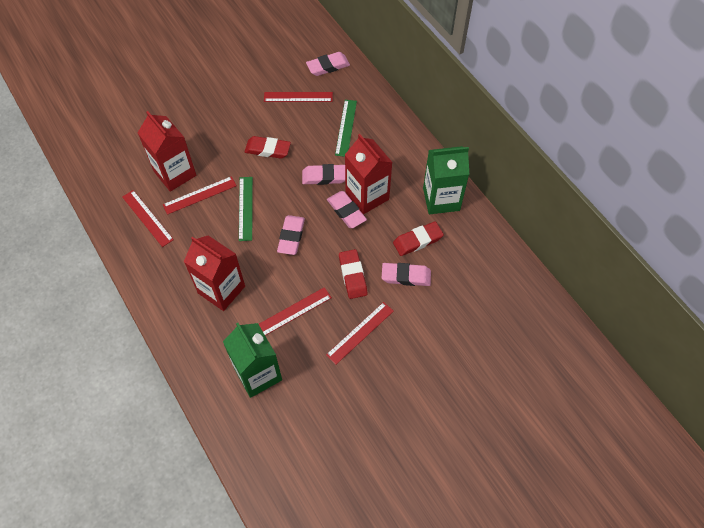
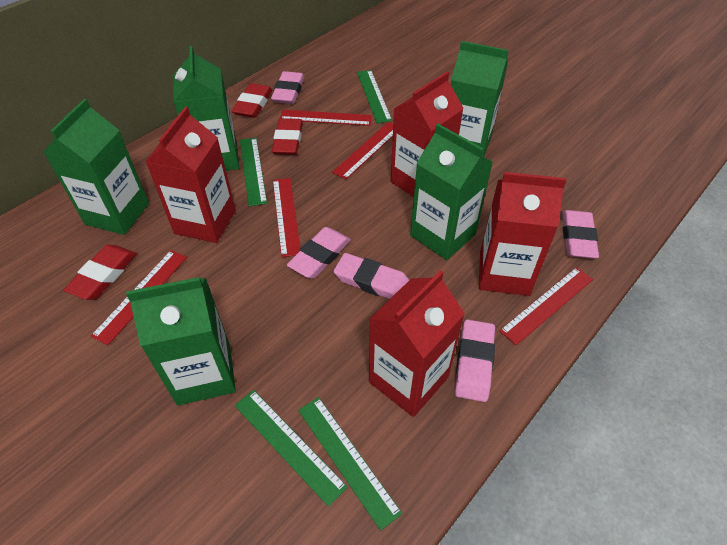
green carton: [223,323,282,398] [423,146,469,214] = 2 -> [44,99,149,235] [126,277,236,406] [173,46,239,171] [410,124,493,260] [451,41,509,157] = 5
green ruler: [239,177,253,241] [335,100,357,157] = 2 -> [235,390,348,507] [240,138,267,206] [298,397,402,531] [357,70,392,123] = 4
red carton: [138,111,196,192] [184,236,245,311] [345,134,393,214] = 3 -> [145,107,236,243] [369,270,465,417] [391,72,464,197] [479,172,567,296] = 4

